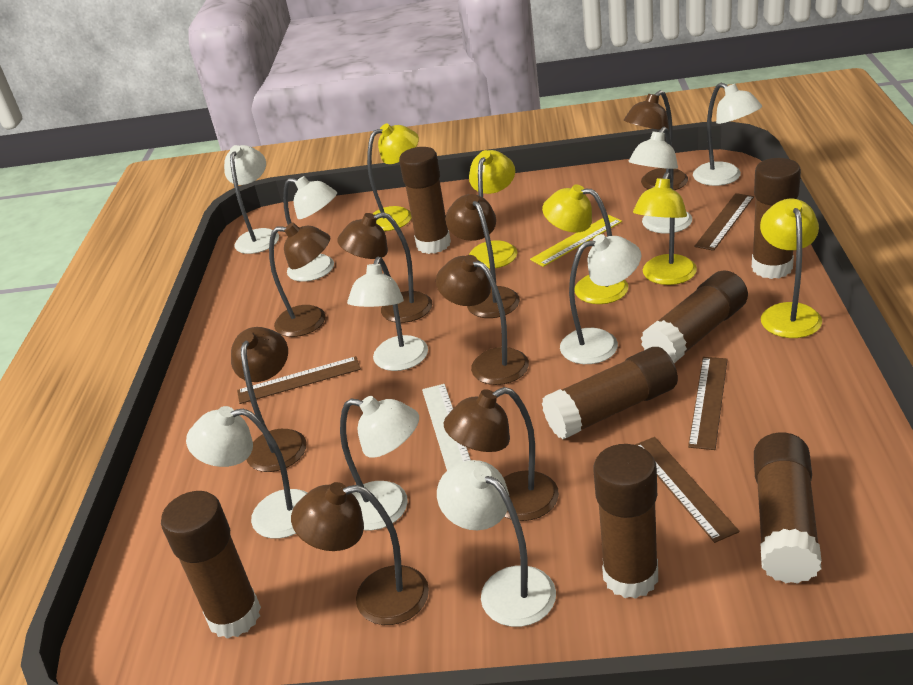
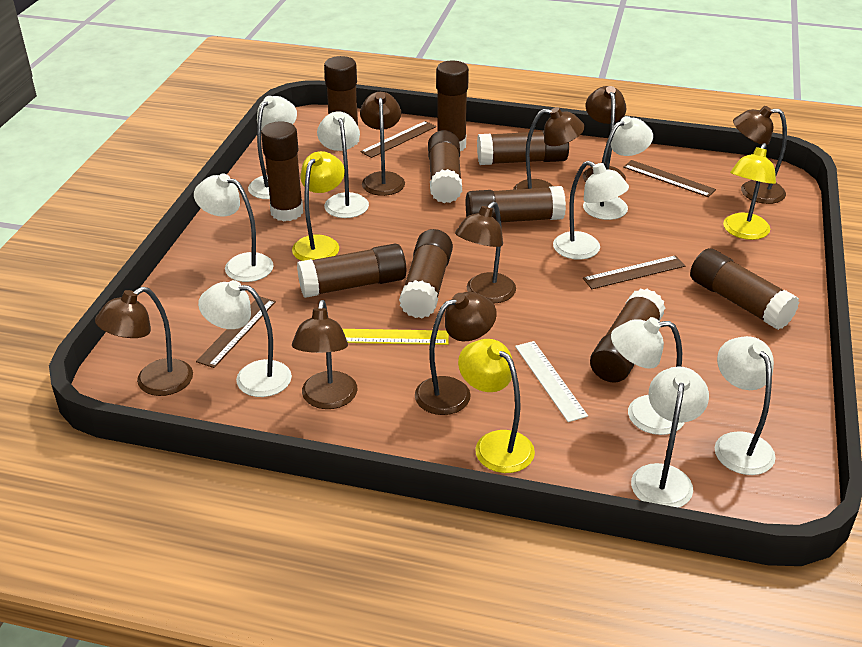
brown glue stick: [161,491,261,639] [399,147,451,254] [542,347,678,439] [593,444,658,599] [641,271,748,363] [752,158,801,279] [754,432,822,584] = 7 -> [261,121,303,221] [297,244,406,298] [324,56,359,147] [399,229,453,318] [428,130,462,203] [436,61,469,151] [466,186,566,222] [477,130,569,165] [590,288,666,383] [690,248,799,330] = 10
yellow lamp: [367,124,419,231] [469,150,517,269] [542,184,628,304] [633,172,697,285] [760,199,822,338] = 5 -> [292,151,345,261] [458,339,535,473] [723,143,776,240] = 3

